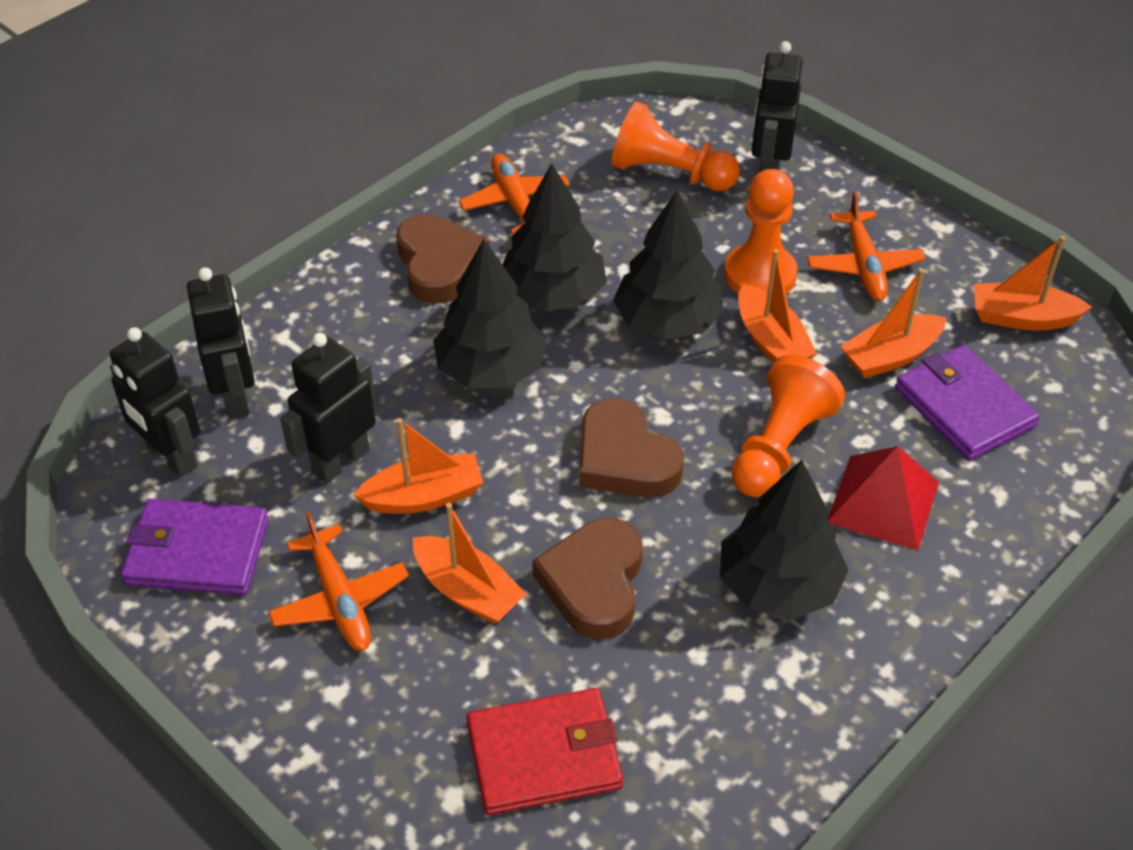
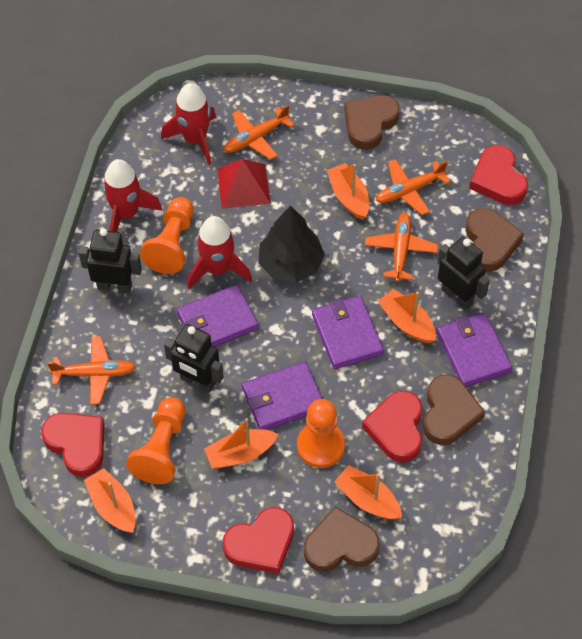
black robot: [110,327,200,477] [187,267,255,419] [280,333,376,484] [751,41,803,173] = 4 -> [79,228,142,293] [164,324,224,392] [438,237,490,310] = 3
black tree: [433,239,547,388] [502,163,607,312] [613,190,724,339] [720,460,848,620] = 4 -> [259,205,325,283] = 1
brown heart: [396,214,490,304] [532,518,643,639] [579,398,684,498] = 3 -> [304,506,379,572] [344,95,400,150] [423,375,485,445] [466,208,524,272] = 4
orange plane: [268,512,409,651] [459,154,570,235] [807,191,926,301] = 3 -> [47,336,136,404] [224,105,294,160] [365,213,438,282] [376,159,450,215] = 4
purple wallet: [121,499,269,595] [895,345,1040,461] = 2 -> [177,285,259,347] [242,362,323,430] [312,296,384,369] [437,313,512,387] = 4
red heart: none = 0 -> [41,413,105,477] [223,507,294,574] [362,391,422,463] [469,145,528,205] = 4
red rocket: none = 0 -> [103,159,162,232] [161,83,216,165] [188,216,252,289] = 3
red wallet: [467,688,623,815] = 1 -> none = 0

